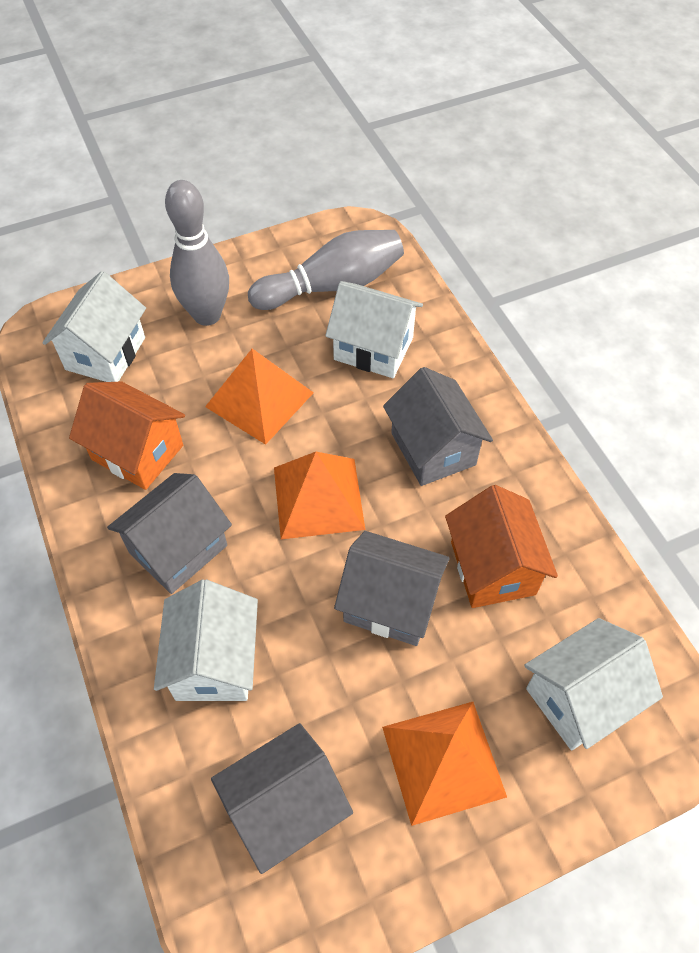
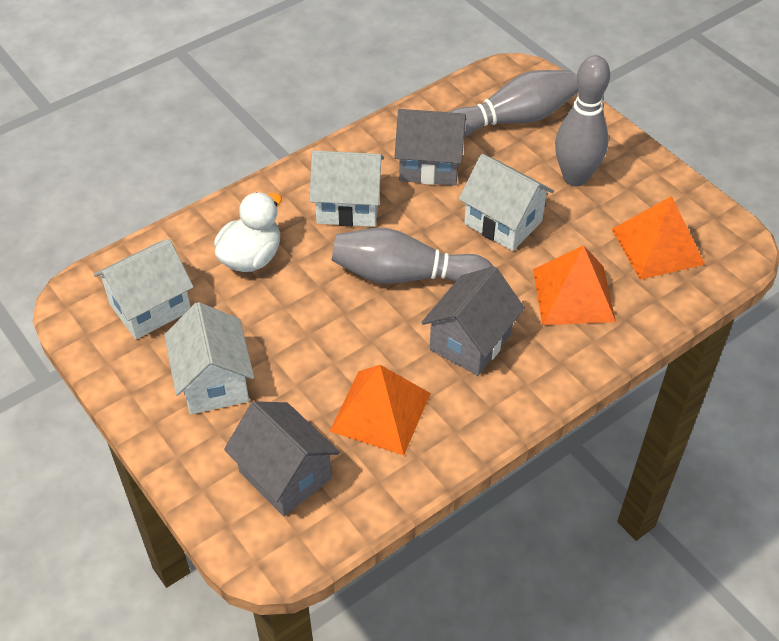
grey bowling pin: [165,180,229,326] [248,230,404,310] = 2 -> [332,228,493,284] [450,70,578,137] [555,55,610,186] = 3
grey house: [107,473,232,594] [211,723,353,874] [334,531,450,646] [383,367,493,486] = 4 -> [224,401,340,516] [394,109,466,185] [421,266,525,376] = 3
orange house: [69,381,185,490] [445,485,558,608] = 2 -> none = 0
white duck: none = 0 -> [214,192,282,272] = 1

